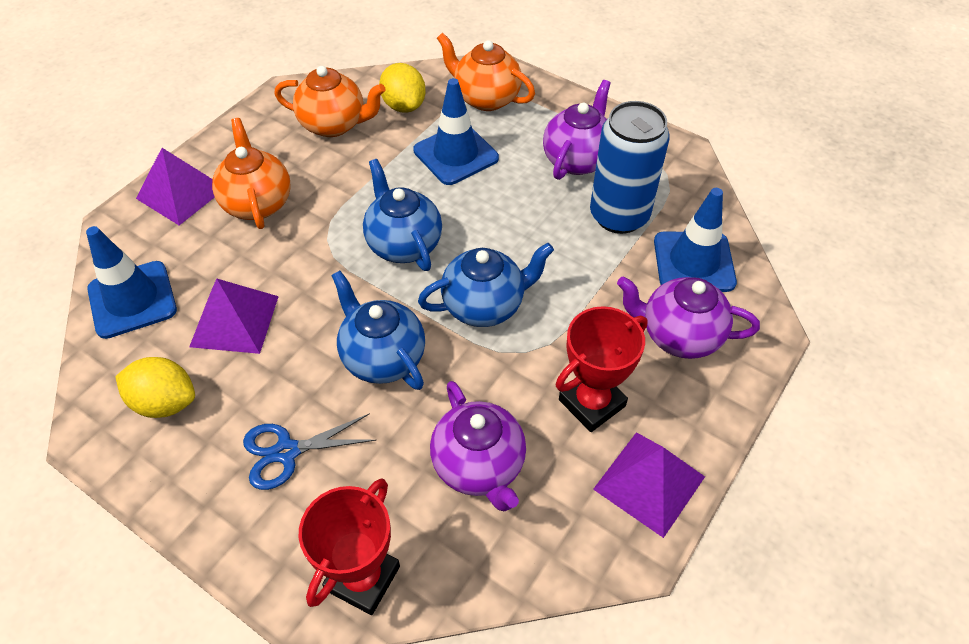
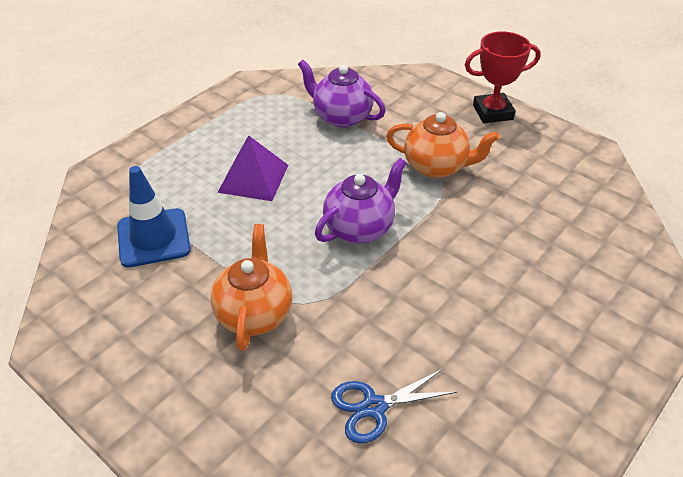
blue can: [590,101,670,234] = 1 -> none = 0
blue teapot: [331,271,425,390] [363,159,442,271] [418,243,554,327] = 3 -> none = 0
blue traffic cone: [86,226,177,339] [413,78,499,185] [654,188,737,292] = 3 -> [117,166,191,268] = 1
orange teapot: [212,118,291,229] [274,66,386,137] [437,32,535,111] = 3 -> [210,224,292,351] [386,112,499,178] = 2
purple pyramid: [136,148,215,225] [189,279,279,354] [593,432,705,538] = 3 -> [217,135,288,201] = 1
purple teapot: [430,381,526,511] [543,80,611,180] [617,276,760,359] = 3 -> [298,60,386,128] [315,158,407,243] = 2
red trophy: [299,478,400,615] [556,306,648,432] = 2 -> [465,31,541,123] = 1
yellow lemon: [115,357,195,418] [379,63,426,113] = 2 -> none = 0

